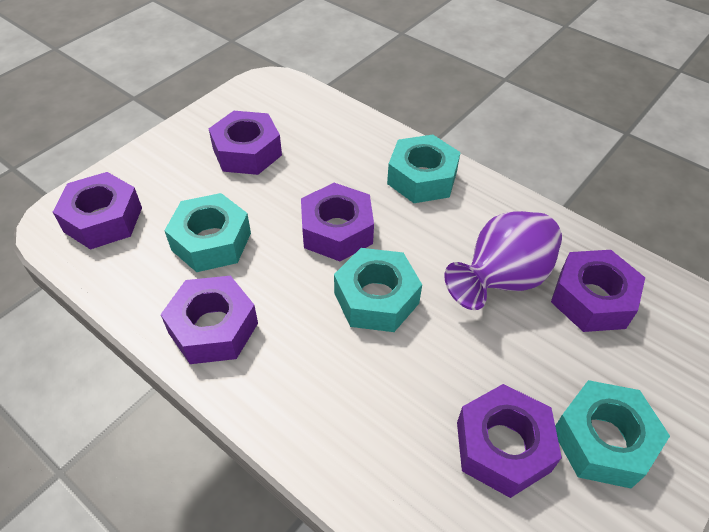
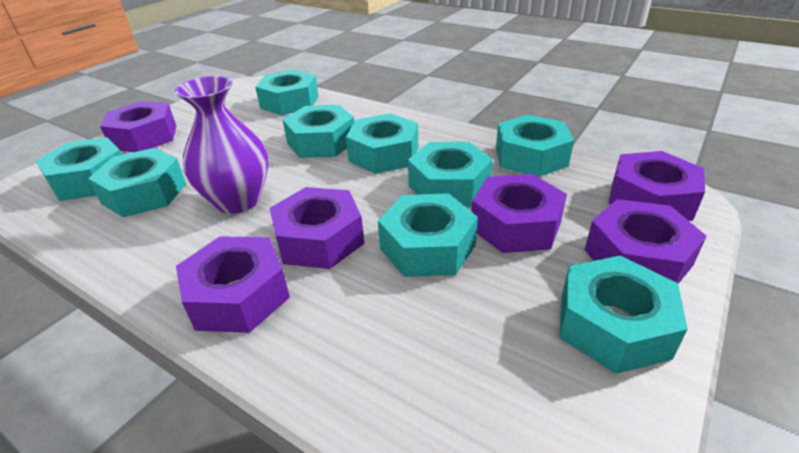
turquoise nut: [164,193,251,272] [334,248,422,332] [387,135,461,203] [555,380,670,489] = 4 -> [36,137,122,201] [88,148,186,217] [255,70,319,115] [283,105,354,158] [346,113,418,174] [378,193,478,277] [408,142,493,207] [496,114,574,177] [560,256,688,374] = 9

